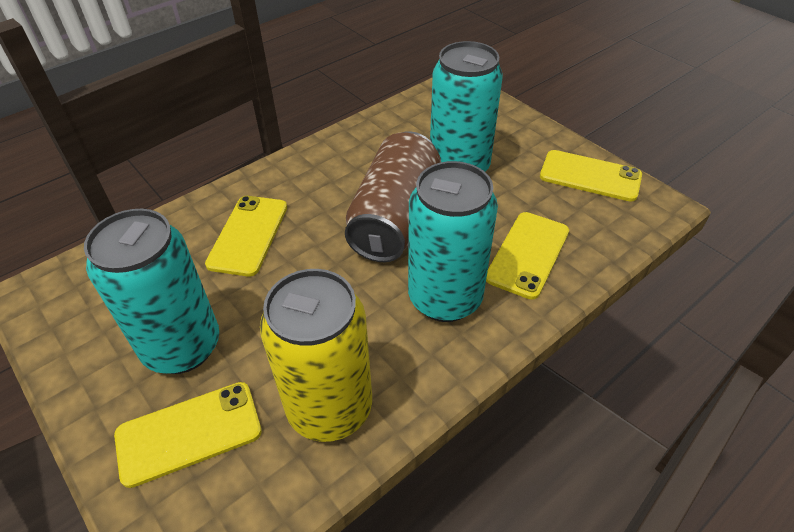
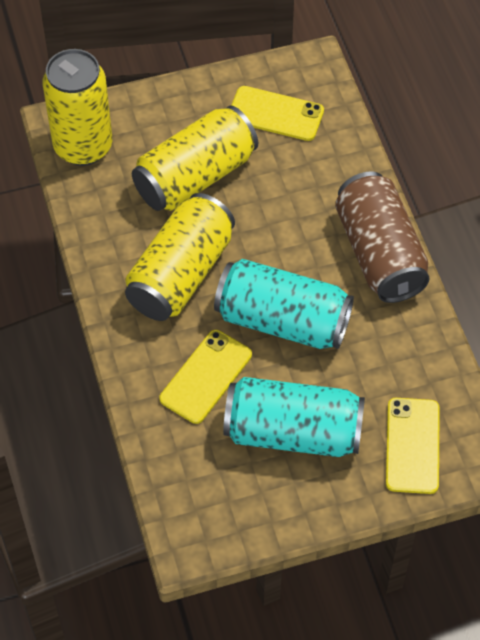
turquoise can: [84,209,219,374] [408,161,498,322] [430,41,503,171] = 3 -> [214,259,354,349] [223,377,365,457] = 2
yellow can: [260,269,372,442] = 1 -> [43,49,112,166] [125,193,235,321] [132,106,258,211] = 3
yellow phone: [114,382,262,488] [205,196,287,276] [486,212,569,300] [540,150,642,202] = 4 -> [159,330,252,424] [231,86,324,141] [386,398,440,494] = 3

